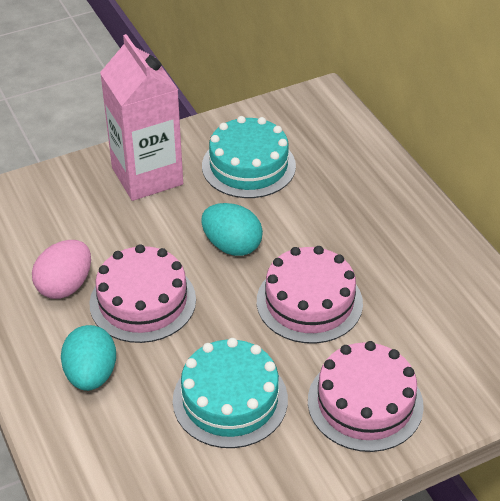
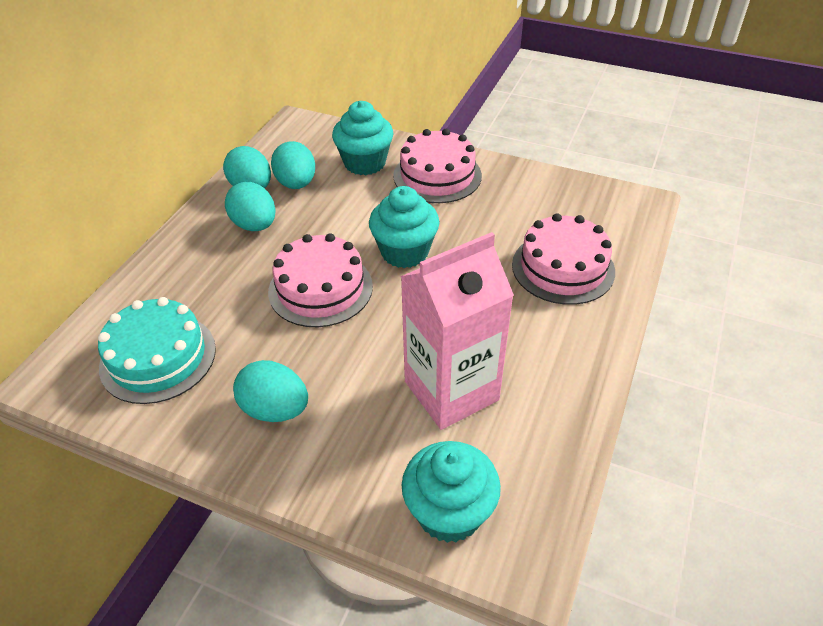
pink egg: [32,240,91,299] = 1 -> none = 0
turquoise cake: [173,338,288,448] [202,116,296,198] = 2 -> [98,297,216,404] = 1
turquoise cupcake: none = 0 -> [332,101,394,175] [369,186,440,268] [402,441,501,543] = 3
turquoise egg: [61,325,116,391] [201,203,263,256] = 2 -> [223,146,271,189] [225,182,276,231] [233,360,308,422] [271,141,315,189] = 4

